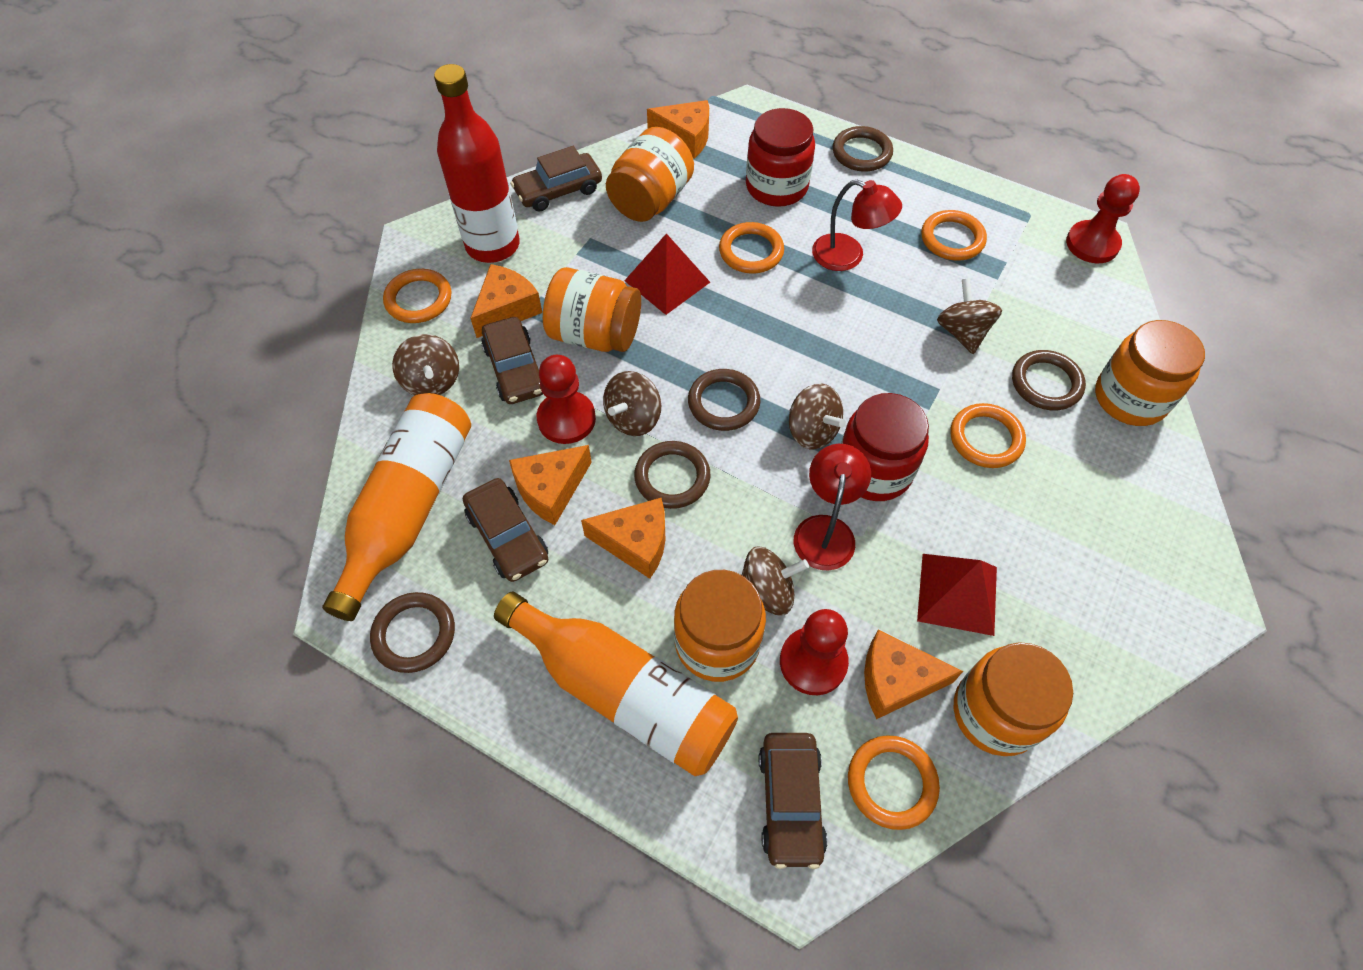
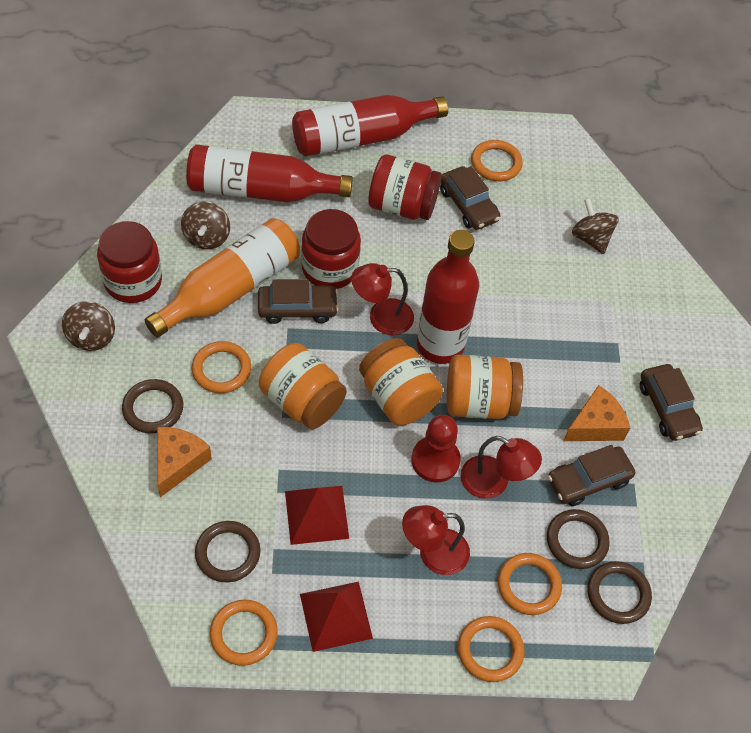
brown ring: [370,592,455,673] [634,441,711,509] [688,369,760,431] [833,126,893,172] [1012,350,1086,410] = 5 -> [122,379,183,433] [195,521,260,582] [547,509,610,569] [587,561,652,624] = 4
brown spinning top: [392,334,459,396] [603,371,661,436] [742,547,809,616] [789,384,846,450] [937,278,1002,354] = 5 -> [62,301,115,351] [181,201,230,249] [572,198,619,254] = 3
orange bottle: [322,393,471,621] [494,592,738,776] = 2 -> [145,218,300,338] = 1
orange cheese: [470,264,542,338] [509,445,592,525] [581,498,665,579] [647,100,709,159] [864,630,963,719] = 5 -> [157,427,212,497] [563,385,630,441] = 2
orange jar: [543,267,641,352] [606,127,694,222] [674,570,766,682] [954,642,1073,756] [1095,320,1205,426] = 5 -> [259,343,347,429] [359,338,443,426] [447,355,523,419] = 3
red bottle: [434,64,520,263] = 1 -> [186,144,353,202] [292,95,448,157] [417,230,479,364] = 3
red jar: [746,108,815,207] [841,393,929,501] = 2 -> [97,221,162,303] [301,209,361,289] [368,154,442,220] = 3
red lamp: [794,444,871,571] [812,180,902,271] = 2 -> [351,263,414,335] [402,505,470,575] [461,436,542,499] = 3
red pawn: [537,355,596,444] [780,609,849,695] [1066,174,1140,263] = 3 -> [411,415,461,482] = 1

